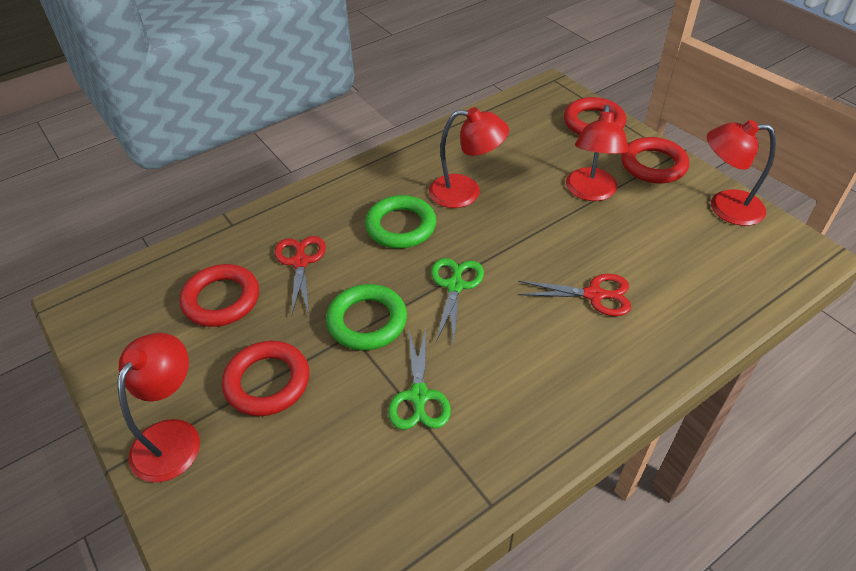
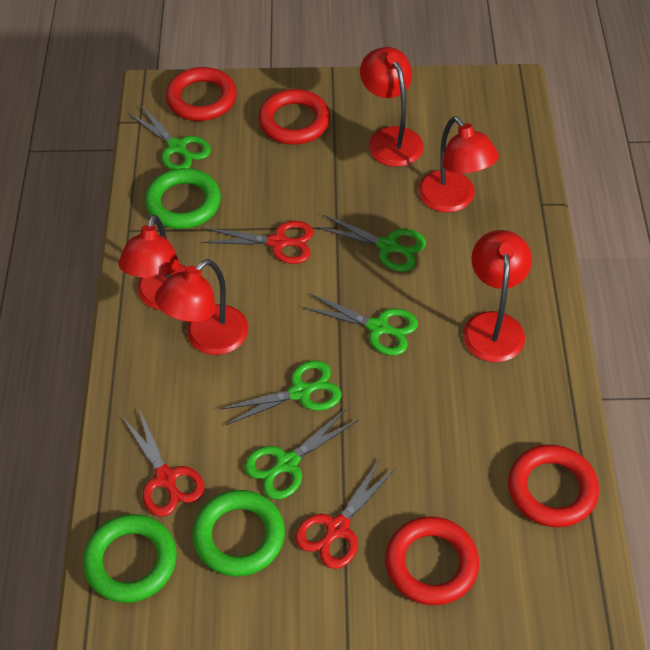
green ring: [326,284,407,350] [365,195,436,248] = 2 -> [83,514,177,603] [145,168,221,229] [192,490,285,576] = 3
green scissors: [388,329,451,430] [431,258,484,344] = 2 -> [128,104,211,170] [219,360,341,425] [244,409,359,500] [302,294,418,356] [316,214,426,272] = 5
red lamp: [118,333,200,483] [429,107,509,208] [566,105,628,201] [707,120,776,226] = 4 -> [118,214,187,310] [155,259,248,355] [360,47,424,167] [418,116,499,212] [463,230,532,362] = 5
red scissors: [274,236,326,317] [518,274,631,316] = 2 -> [123,409,205,517] [202,221,314,264] [295,459,396,569] = 3

